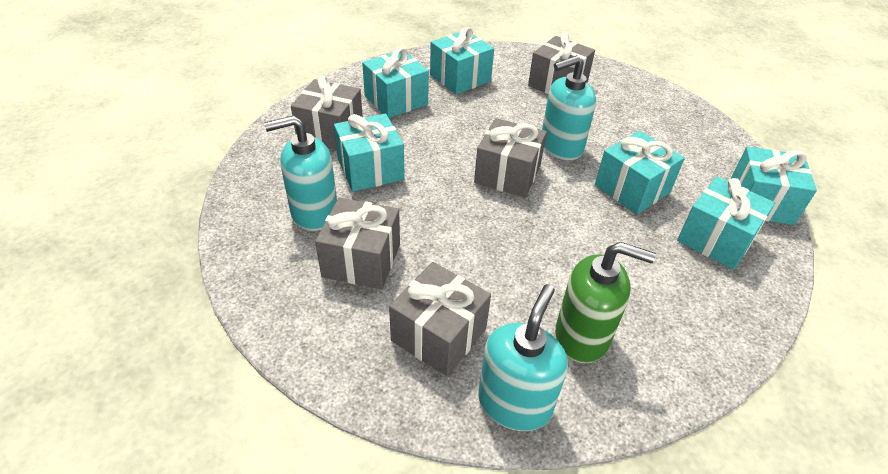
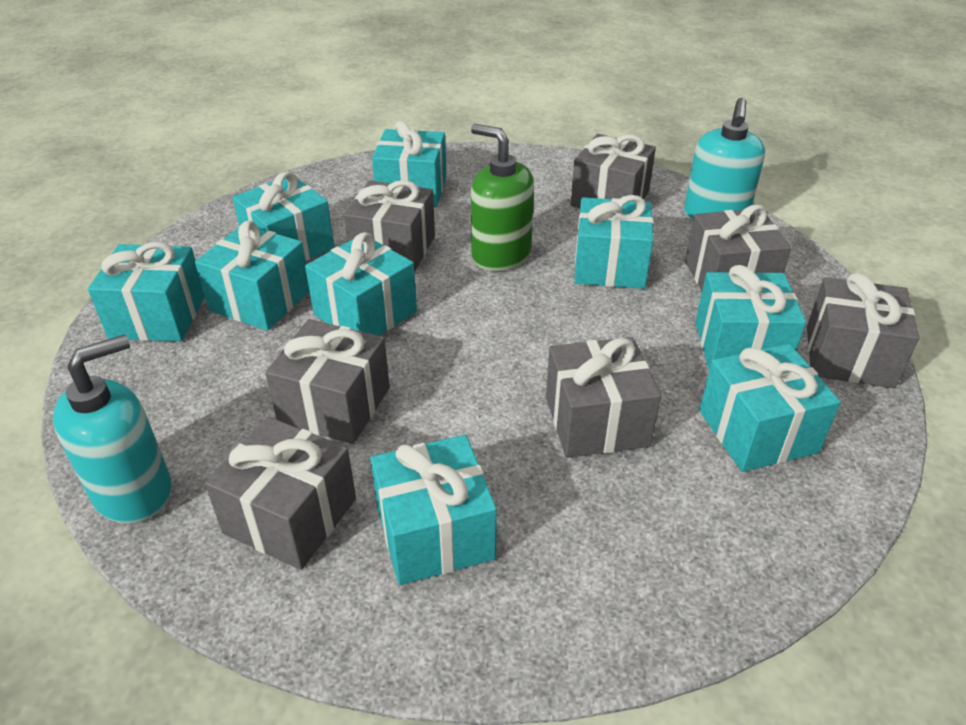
grey gift: [291,76,363,150] [315,198,400,289] [389,262,491,376] [474,118,547,198] [528,32,595,94] = 5 -> [205,417,356,570] [265,319,390,444] [344,180,435,272] [546,337,661,458] [570,134,656,208] [685,205,791,291] [807,273,919,389] = 7
turquoise gift: [334,114,405,192] [362,47,429,118] [430,27,494,95] [595,131,685,214] [677,176,775,270] [731,146,817,225] = 6 -> [88,242,205,342] [195,220,309,331] [232,171,335,261] [305,232,417,336] [370,435,497,585] [372,121,446,208] [574,195,653,289] [695,265,806,370] [699,344,841,472] = 9
turquoise soap dispenser: [264,115,337,231] [478,284,568,431] [542,55,596,160] = 3 -> [53,335,172,524] [684,98,765,221] = 2

